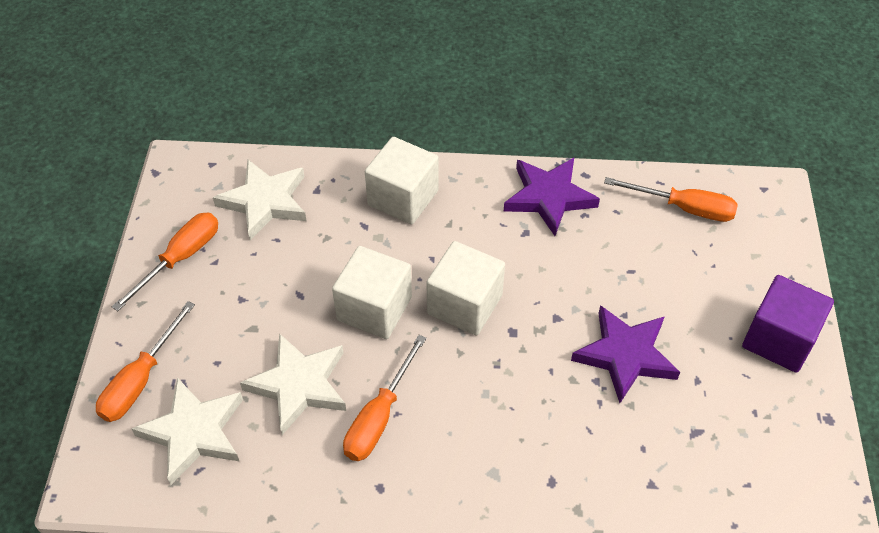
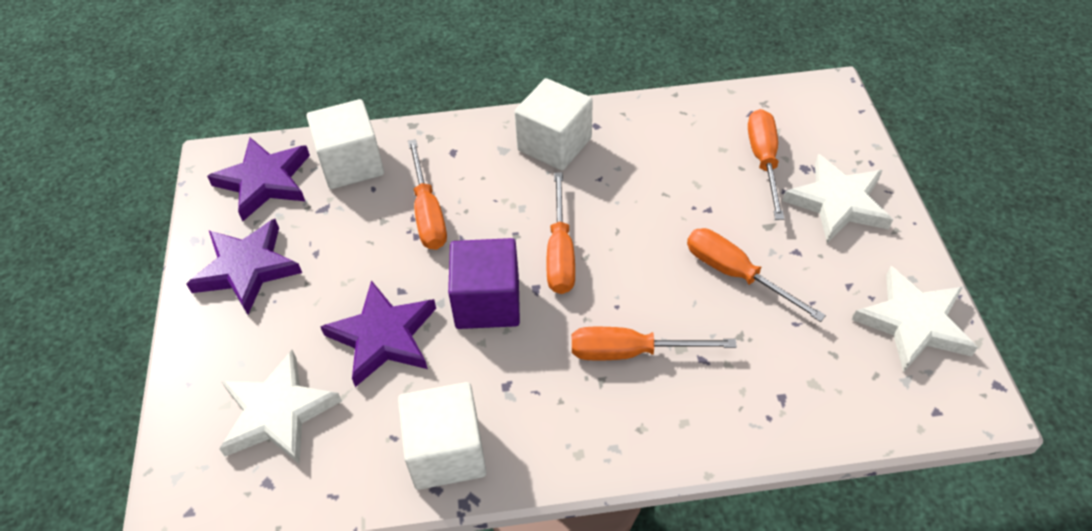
orange screwdriver: [96,301,195,422] [112,213,218,311] [343,335,427,461] [604,177,738,222] = 4 -> [408,139,447,250] [546,172,575,294] [572,327,737,360] [687,228,826,322] [748,109,784,220] = 5
purple star: [504,158,600,236] [571,305,680,403] = 2 -> [186,219,302,315] [207,137,310,221] [320,280,436,387] = 3

